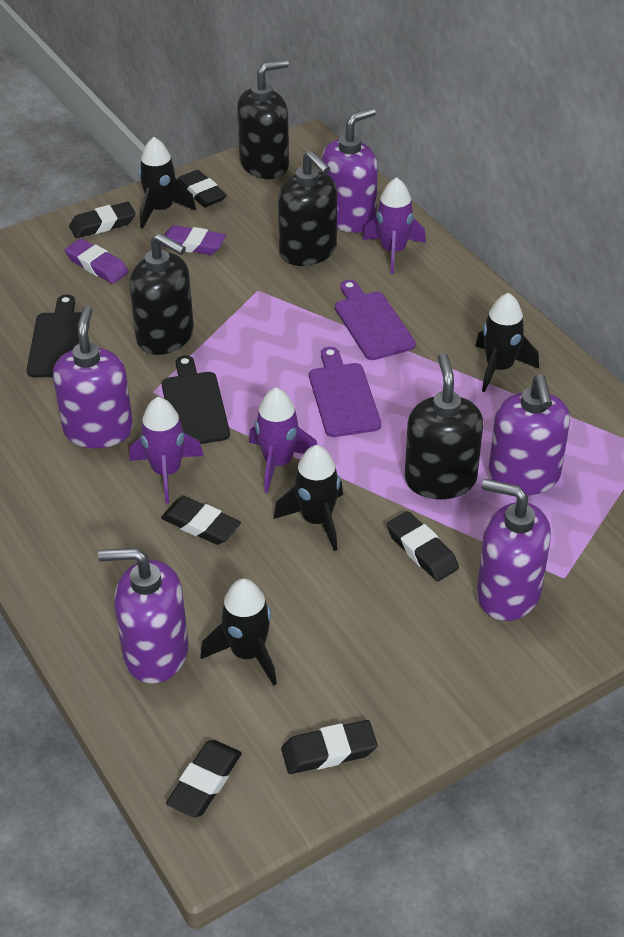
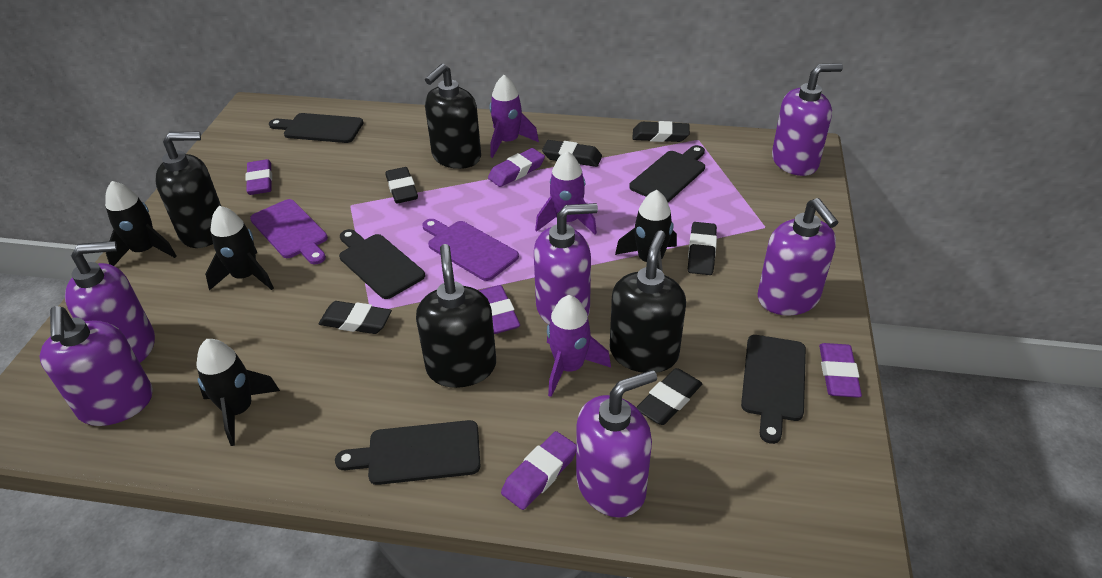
black cutting board: [27,294,89,377] [162,355,230,444] = 2 -> [269,113,363,143] [335,420,480,485] [339,229,425,299] [629,145,705,202] [741,335,806,444] = 5
purple eraser: [65,239,129,284] [161,225,226,255] = 2 -> [245,159,272,195] [479,285,520,334] [488,148,545,187] [501,431,576,510] [819,343,862,397] = 5
purple soap dispenser: [53,306,133,448] [98,548,188,684] [322,108,378,233] [477,479,551,621] [488,374,570,495] = 5 -> [39,306,153,426] [65,241,155,363] [534,203,598,325] [576,370,657,518] [757,198,838,316] [772,63,843,176] = 6

